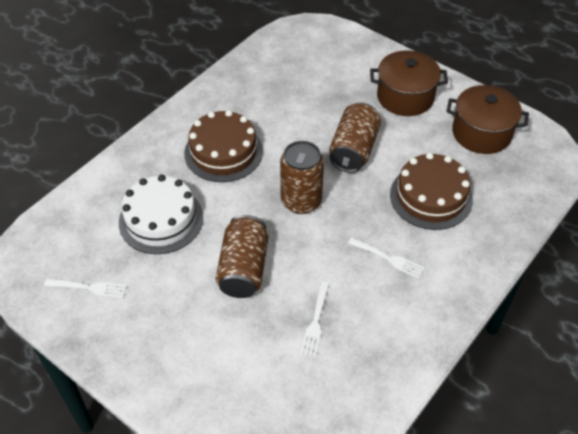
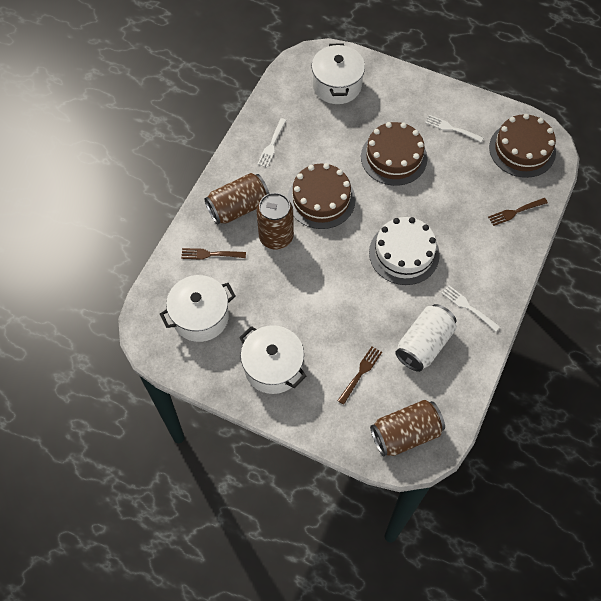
brown cake: [184,110,263,182] [390,153,473,230] = 2 -> [287,163,355,229] [361,122,427,186] [489,114,556,178] = 3
brown fork: none = 0 -> [181,248,246,260] [337,346,382,405] [488,198,548,226] = 3
brown pot: [370,50,448,116] [447,85,529,154] = 2 -> none = 0
white can: none = 0 -> [395,304,457,372] = 1
white pot: none = 0 -> [160,275,236,342] [239,325,307,394] [312,43,365,104] = 3

